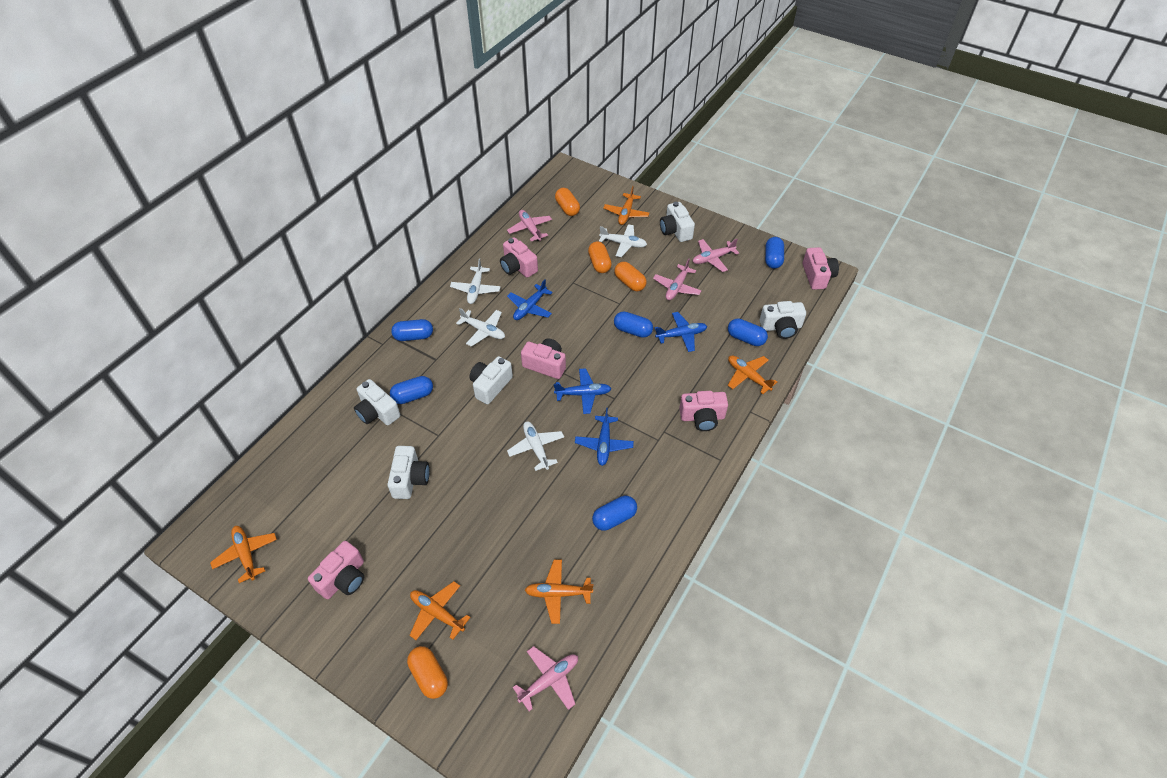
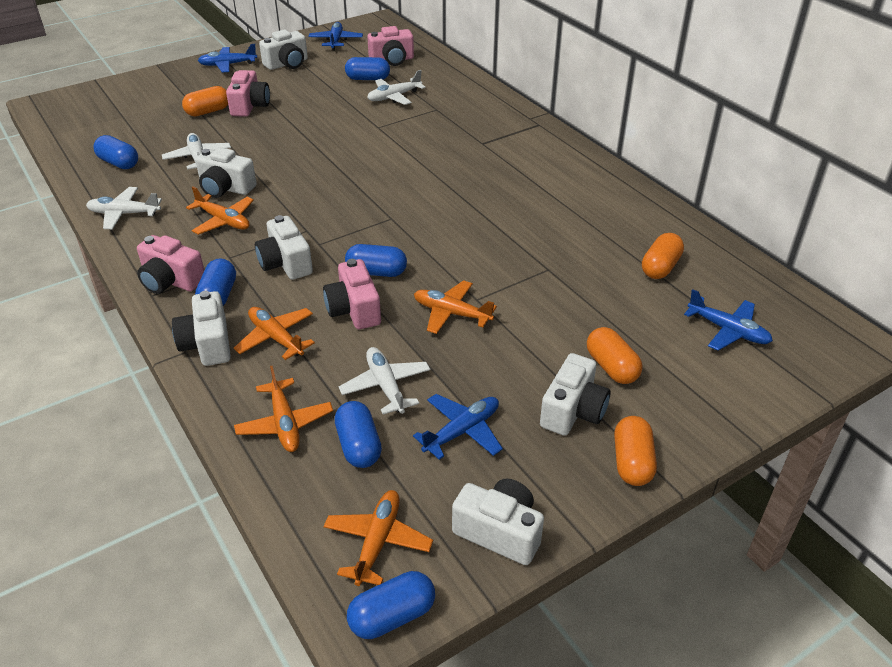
pink camera: [308,541,364,599] [500,237,538,278] [521,338,566,379] [679,391,728,431] [803,247,839,290] = 5 -> [137,235,204,294] [226,70,270,117] [323,259,381,329] [367,26,414,66] = 4
pink plane: [507,210,552,241] [512,646,578,711] [653,258,701,300] [692,239,739,272] = 4 -> none = 0
white camera: [354,379,400,425] [387,446,430,499] [469,356,513,404] [660,202,695,242] [760,301,806,339] = 5 -> [172,291,231,366] [195,147,257,198] [255,215,313,280] [259,29,308,70] [452,479,544,565] [540,353,611,436] = 6

